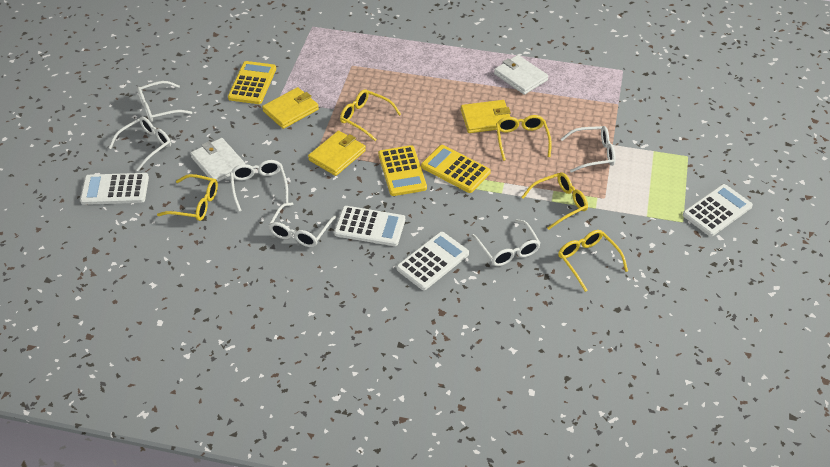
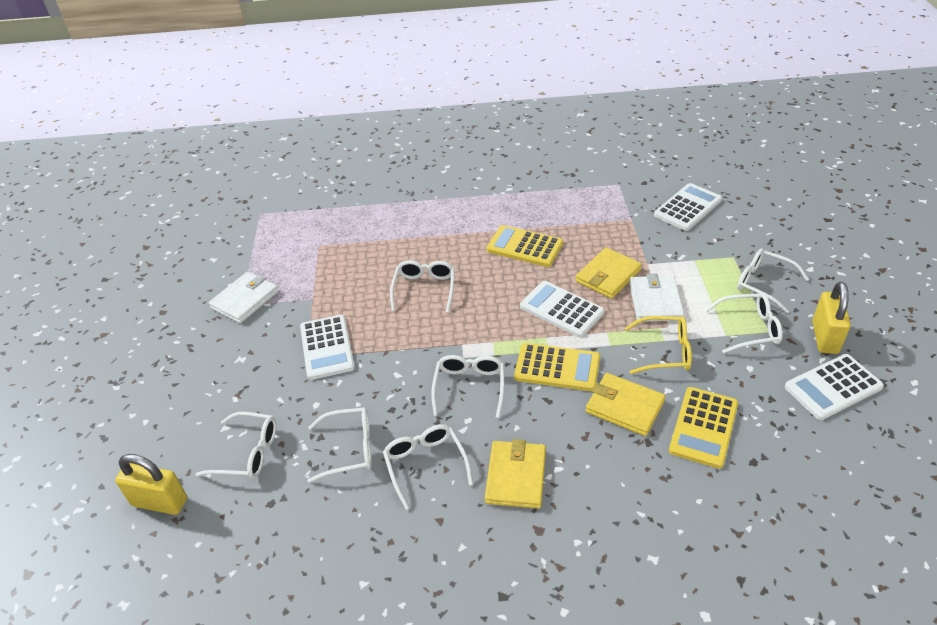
white glasses: [109,116,171,171] [137,81,192,122] [230,160,288,211] [268,202,336,247] [472,220,540,266] [561,126,615,173] = 6 -> [195,412,276,479] [308,408,372,483] [383,424,473,510] [390,260,455,313] [431,355,504,418] [705,293,783,354] [737,249,809,313] = 7
yellow glasses: [157,174,218,221] [340,89,401,141] [496,115,552,161] [522,172,588,230] [558,230,628,292] = 5 -> [625,316,692,374] = 1
yellow padlock: none = 0 -> [115,454,187,515] [812,282,851,354] = 2

